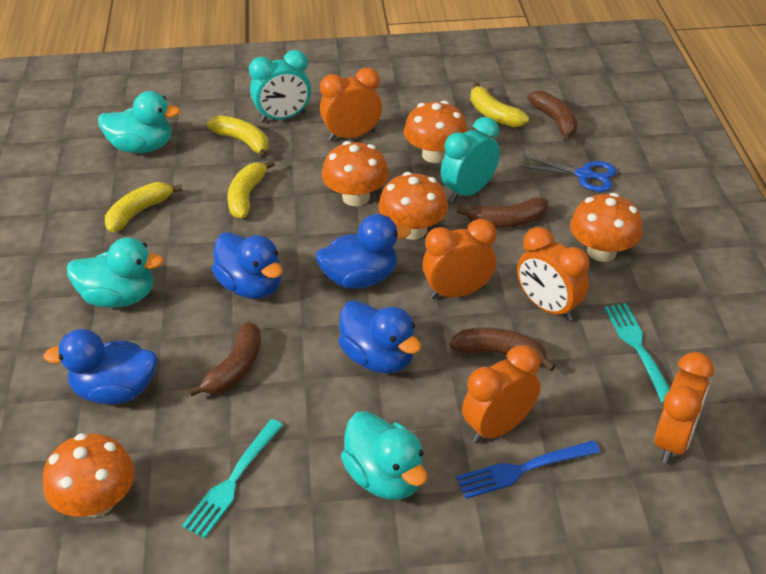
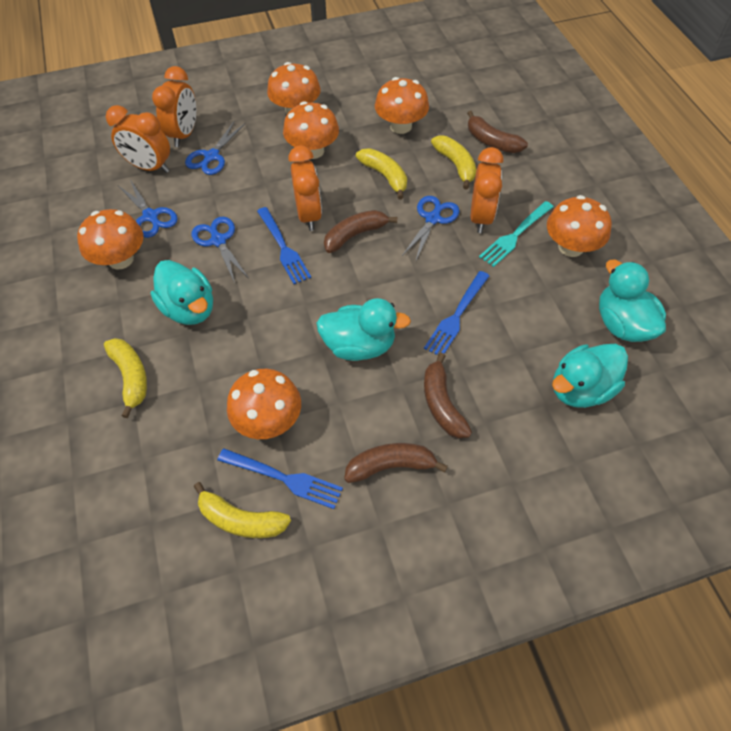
blue duck: [43,329,157,404] [211,232,283,299] [316,214,411,289] [338,300,421,374] = 4 -> none = 0
blue fork: [456,440,600,499] = 1 -> [217,448,343,509] [257,207,311,284] [424,271,489,355] = 3
blue scissors: [519,156,616,192] = 1 -> [119,180,178,238] [185,122,245,175] [192,217,248,283] [402,196,459,260] = 4
orange clock: [320,68,382,141] [422,219,496,299] [462,345,540,443] [517,227,590,321] [654,352,714,464] = 5 -> [106,105,170,173] [152,66,196,147] [288,146,322,231] [471,147,504,233] = 4
orange mushroom: [43,433,135,517] [322,141,389,206] [378,172,448,240] [404,100,468,163] [570,193,643,262] = 5 -> [77,209,144,269] [227,369,301,439] [267,62,321,115] [283,101,339,159] [375,77,429,134] [547,195,612,257] = 6
turquoise clock: [249,50,311,123] [441,117,500,202] = 2 -> none = 0
turquoise duck: [67,237,164,308] [98,91,181,153] [341,411,427,500] = 3 -> [151,260,213,325] [316,298,411,361] [552,344,628,408] [599,260,666,342] = 4
turquoise fork: [182,419,283,538] [604,303,670,403] = 2 -> [479,201,554,267] = 1

